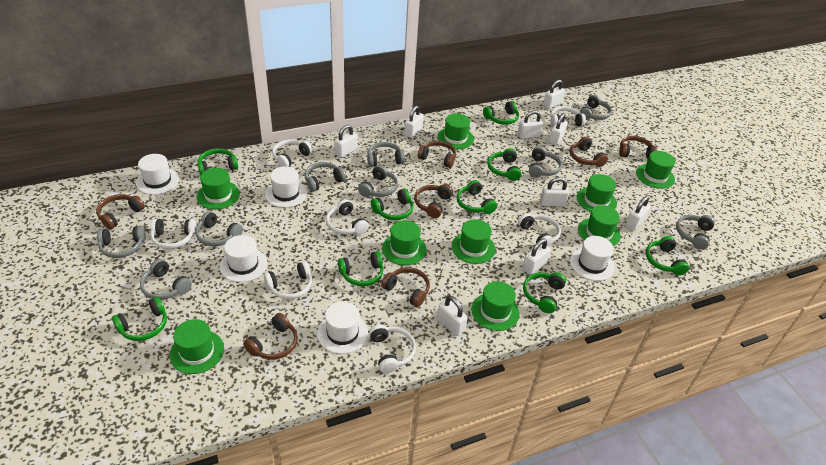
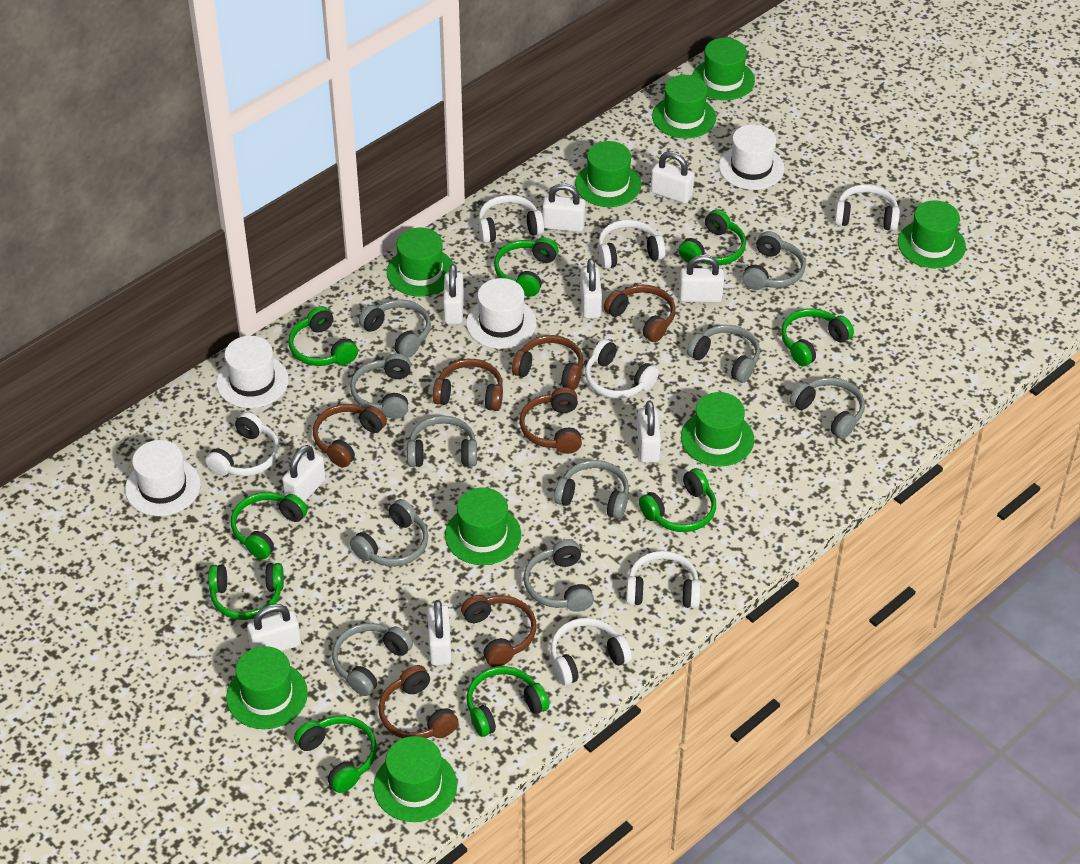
grey headphones: [97,226,146,258] [140,259,192,300] [195,211,243,246] [304,162,346,192] [358,165,398,197] [367,142,405,167] [529,146,562,178] [580,95,612,120] [676,215,715,250] = 9 -> [332,623,413,696] [350,353,411,419] [350,499,428,567] [359,299,431,358] [407,415,477,467] [523,540,594,612] [554,460,629,519] [687,325,760,383] [742,231,806,290] [790,377,865,439] = 10
white hat: [136,154,179,195] [220,235,267,282] [265,166,307,208] [317,302,368,354] [570,236,615,281] = 5 -> [125,440,201,516] [216,336,289,408] [466,278,536,349] [719,124,785,190] = 4

